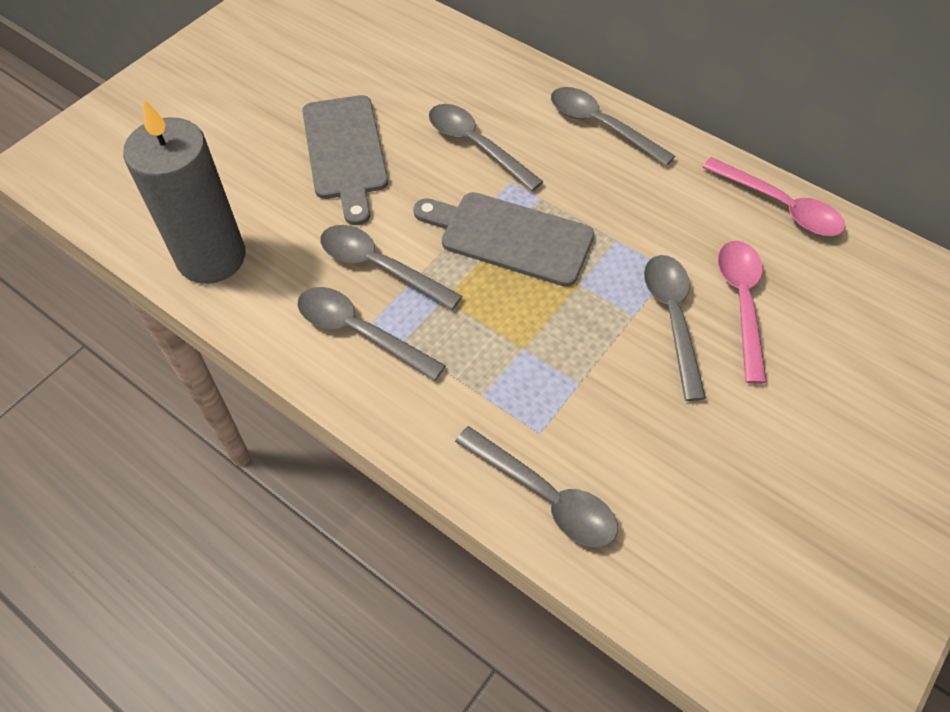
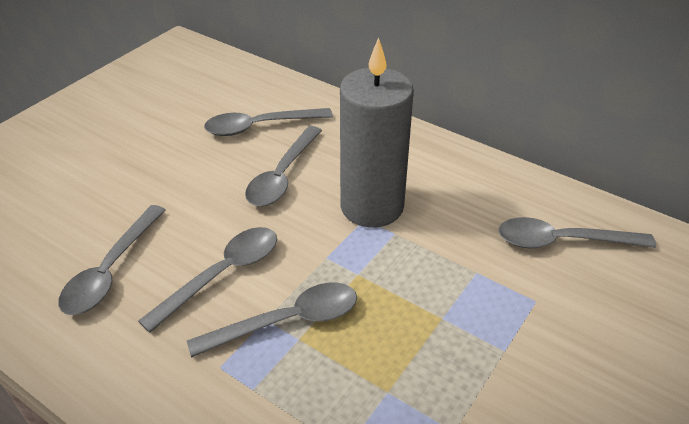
grey cutting board: [302,95,388,225] [413,192,594,287] = 2 -> none = 0
pink spoon: [703,157,846,236] [718,240,767,384] = 2 -> none = 0

